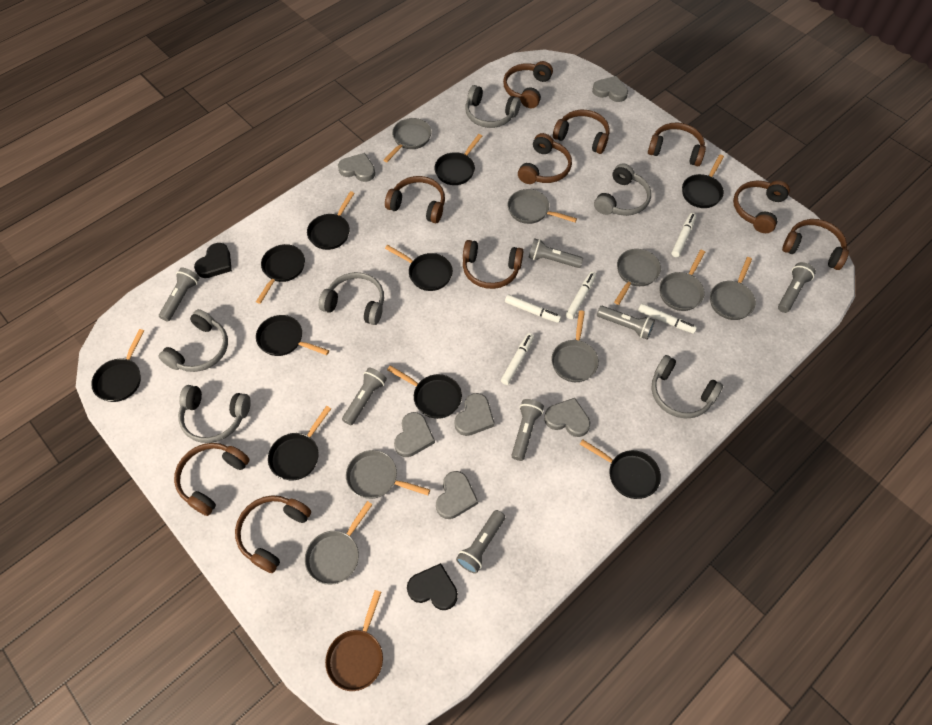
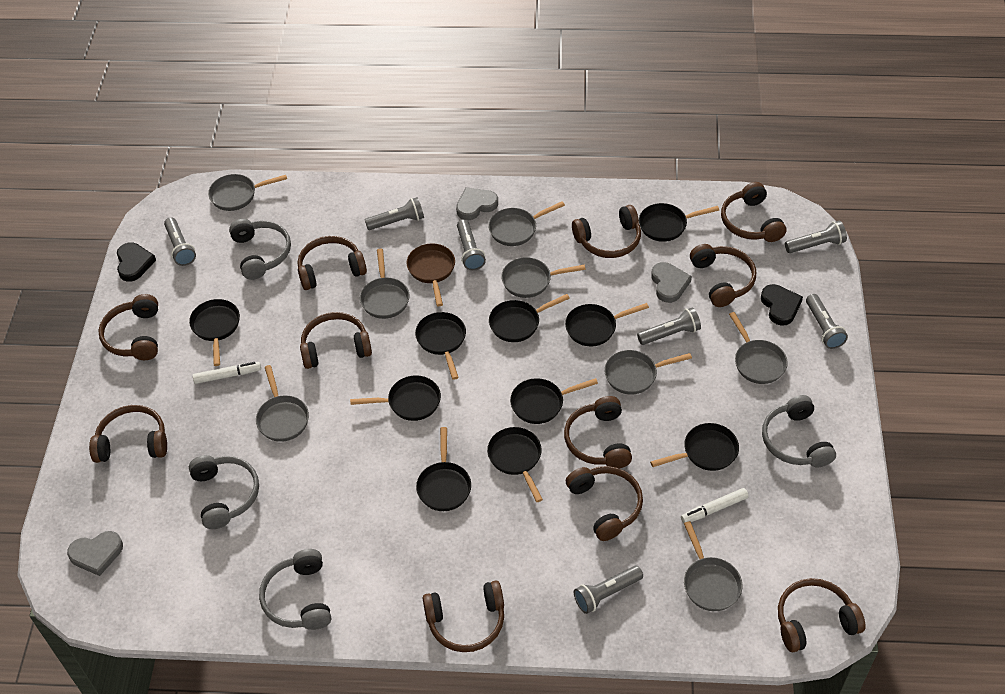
brown headphones: [174,443,250,516] [235,495,311,573] [385,176,445,223] [463,240,523,289] [503,61,553,108] [518,133,572,184] [553,110,610,154] [648,122,706,166] [733,181,790,233] [782,219,849,270] = 10 -> [89,405,167,463] [98,294,158,360] [298,236,367,290] [300,312,372,369] [423,581,504,652] [564,396,632,468] [566,466,643,541] [572,205,641,258] [690,244,756,307] [721,182,786,242] [778,578,866,652] = 11
grey headphones: [159,309,228,372] [178,385,251,443] [319,272,384,325] [465,85,521,128] [594,163,651,216] [651,355,723,419] = 6 -> [189,455,259,529] [229,219,291,280] [259,549,331,630] [762,395,836,467] = 4
grey heart: [338,153,375,182] [394,412,435,457] [436,471,478,519] [454,393,495,436] [544,398,590,437] [592,76,628,102] = 6 -> [67,531,123,576] [456,187,498,220] [651,262,692,303] = 3
white marker: [501,333,534,385] [505,294,562,323] [566,272,596,319] [638,303,697,334] [671,213,696,257] = 5 -> [193,362,261,384] [681,488,748,523] = 2

